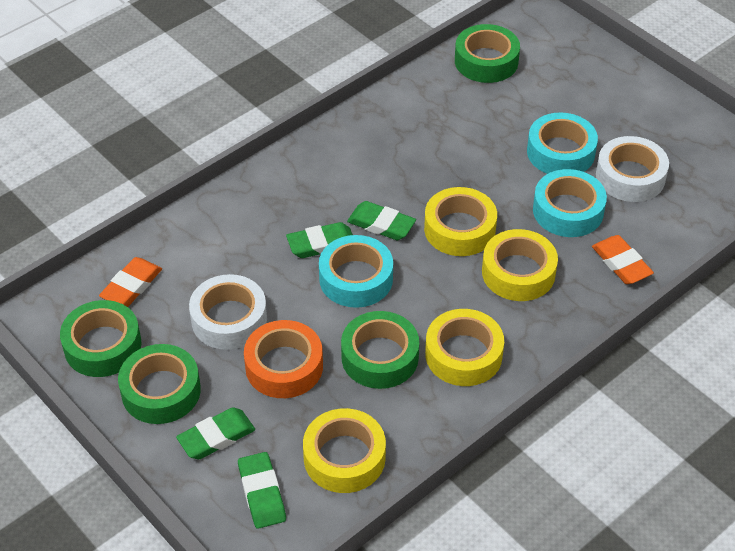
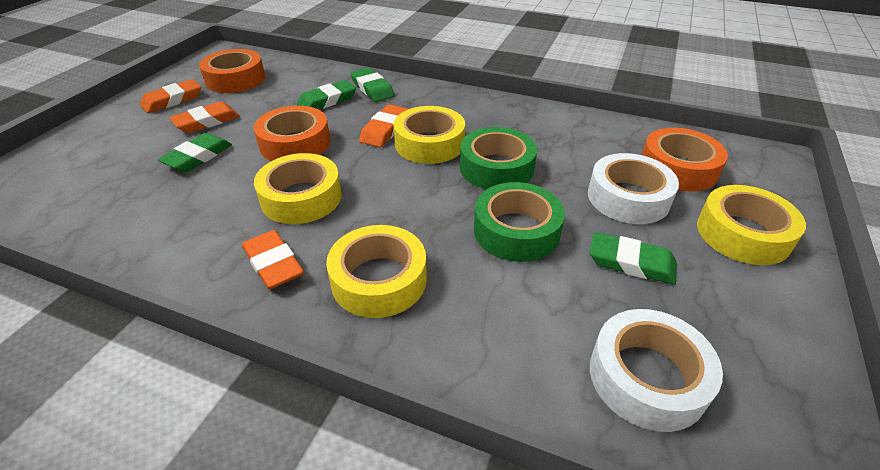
green tape: [60,300,142,377] [118,344,201,424] [341,311,419,389] [455,24,520,83] = 4 -> [460,127,537,189] [474,182,565,262] = 2
orange eraser: [99,257,162,307] [592,235,654,284] = 2 -> [140,79,201,113] [169,102,240,133] [242,230,304,289] [359,104,408,147] = 4
orange tape: [244,320,323,398] = 1 -> [199,49,265,93] [254,106,330,161] [642,128,728,192] = 3
turquoise tape: [319,235,393,308] [527,113,598,174] [533,169,607,237] = 3 -> none = 0

